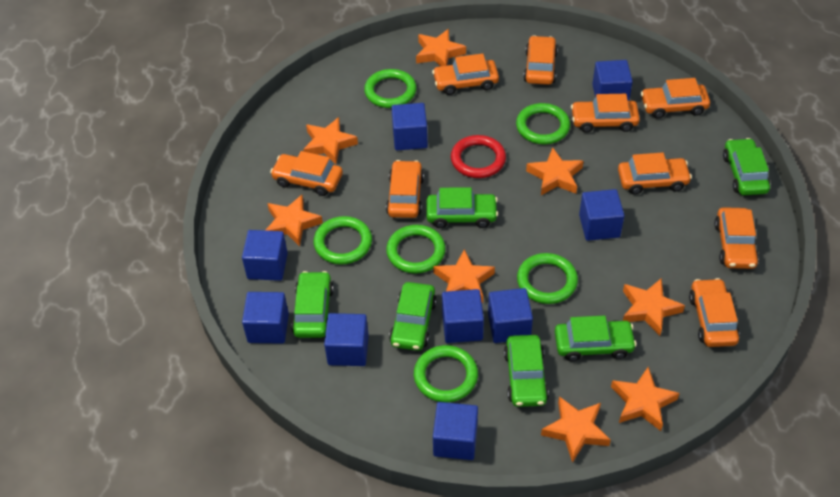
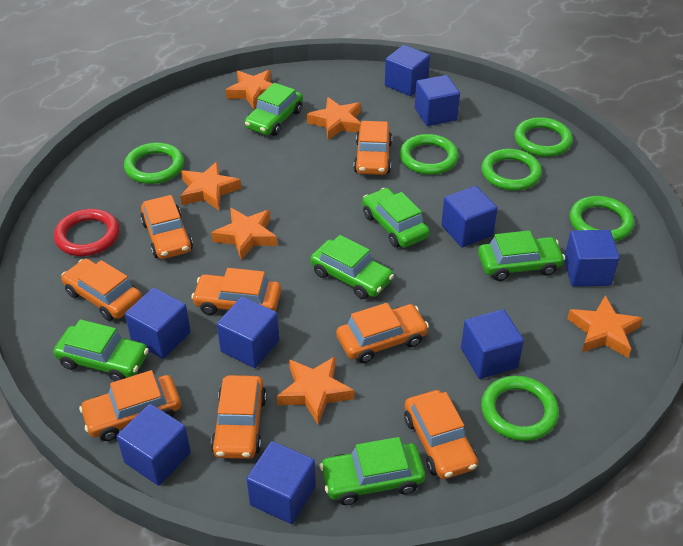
orange car: [270,151,343,196] [386,160,424,218] [432,54,499,95] [523,35,558,85] [571,94,640,133] [618,152,692,195] [641,78,710,119] [689,278,740,347] [714,207,759,269] = 9 -> [61,259,142,321] [79,370,181,441] [140,195,193,259] [191,268,281,315] [211,375,267,459] [336,303,429,363] [354,121,392,175] [404,390,478,479] = 8
orange star: [265,195,323,247] [303,117,358,164] [416,29,466,66] [433,249,495,303] [526,147,583,195] [541,396,611,463] [611,367,680,431] [623,278,685,336] = 8 -> [180,161,241,210] [211,208,277,260] [225,70,273,109] [277,356,354,424] [307,97,361,140] [567,295,643,358] = 6

